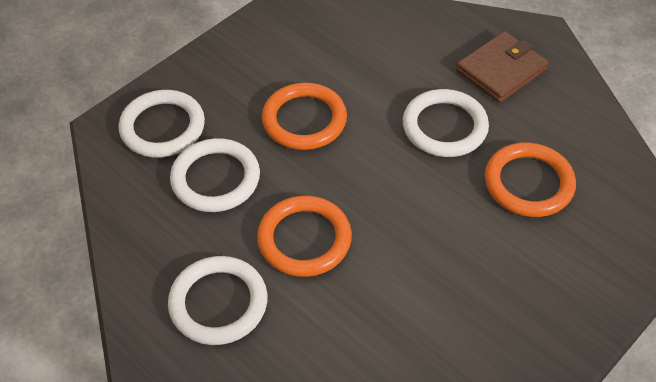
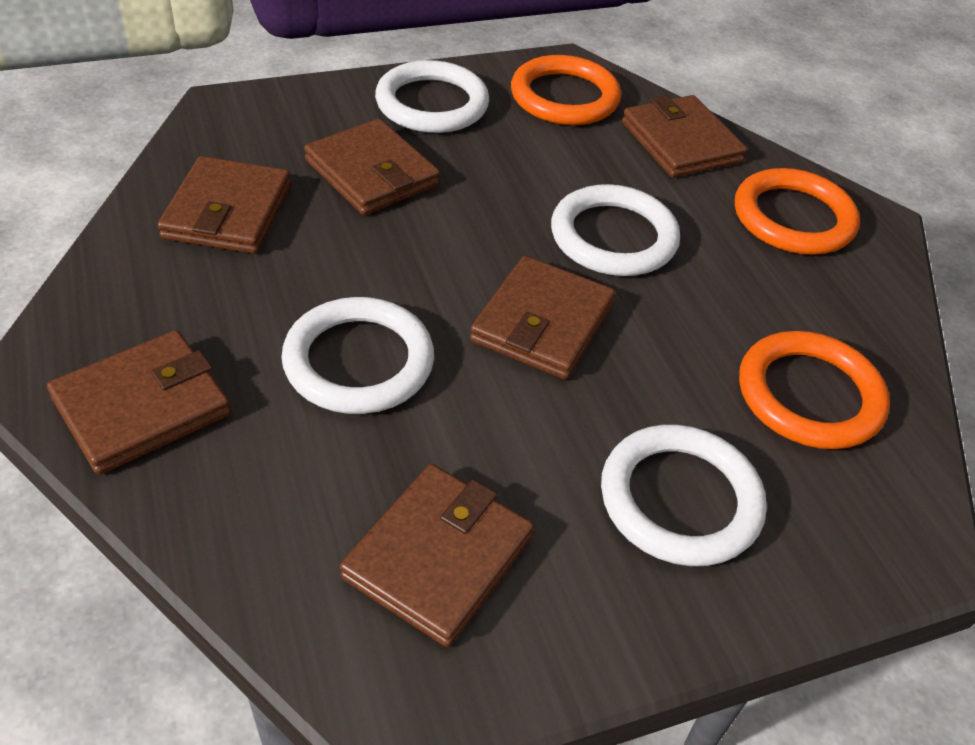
brown wallet: [456,31,549,103] = 1 -> [47,330,231,475] [158,156,291,254] [304,119,440,215] [340,464,534,647] [470,256,616,380] [622,95,747,178] = 6

